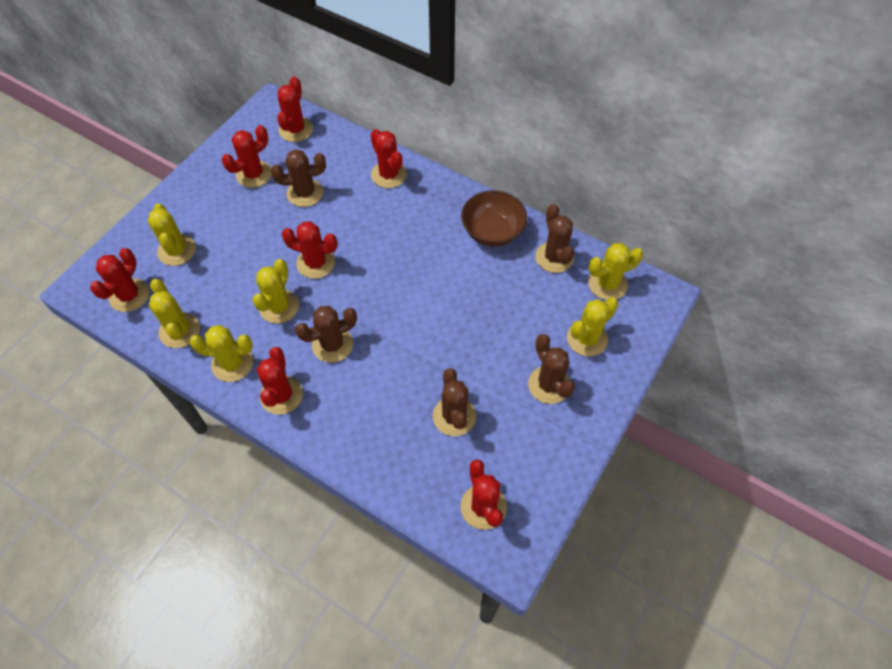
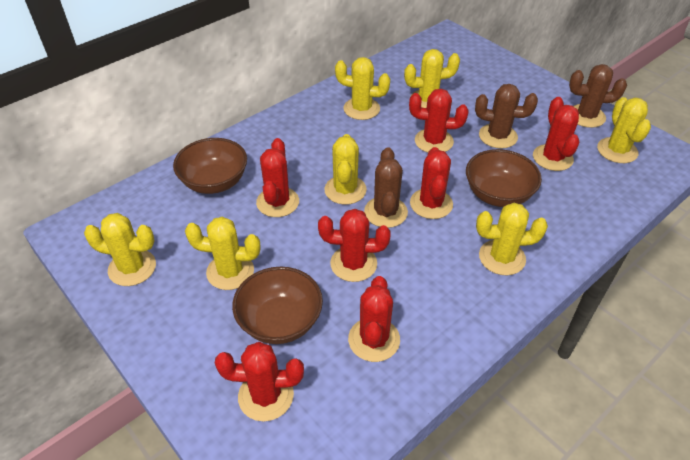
brown bowl: [461,190,527,247] = 1 -> [173,138,247,194] [232,267,323,344] [466,149,542,207] = 3
brown cactus: [271,149,326,207] [295,306,357,363] [433,368,476,436] [528,334,575,404] [535,204,574,273] = 5 -> [364,147,408,228] [475,84,538,148] [569,64,627,128] = 3
yellow cactus: [148,203,196,266] [149,279,200,348] [189,325,253,382] [252,259,299,324] [567,298,619,356] [588,243,643,300] = 6 -> [84,213,156,286] [185,216,260,290] [324,134,367,205] [335,57,390,120] [404,49,460,108] [476,203,548,276] [597,97,651,163] = 7

